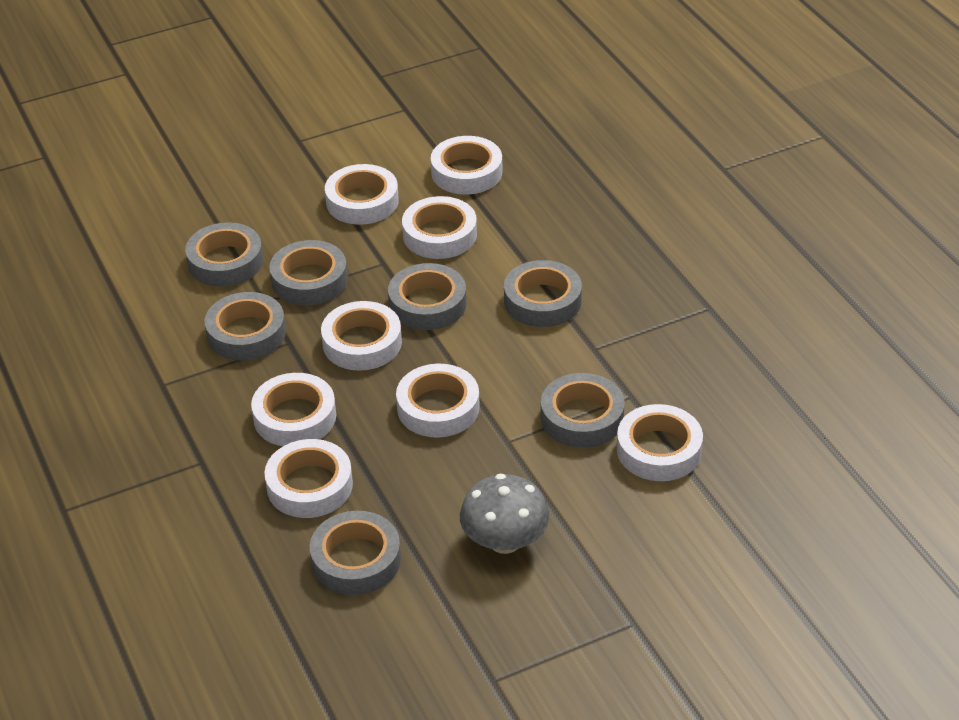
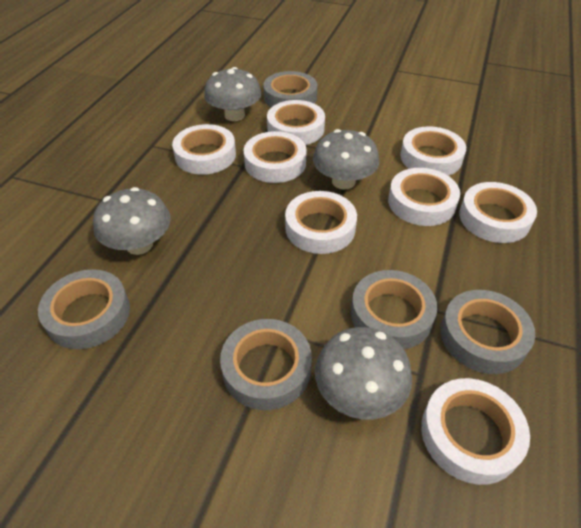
grey mushroom: [460,474,549,554] = 1 -> [93,187,170,255] [204,67,261,121] [313,129,379,190] [315,327,412,420] = 4
grey tape: [185,222,263,287] [205,292,286,361] [269,240,348,305] [310,511,401,595] [388,263,466,330] [504,260,582,327] [541,373,625,448] = 7 -> [38,269,130,349] [220,319,312,410] [263,71,317,107] [351,270,437,349] [440,290,535,374] = 5

